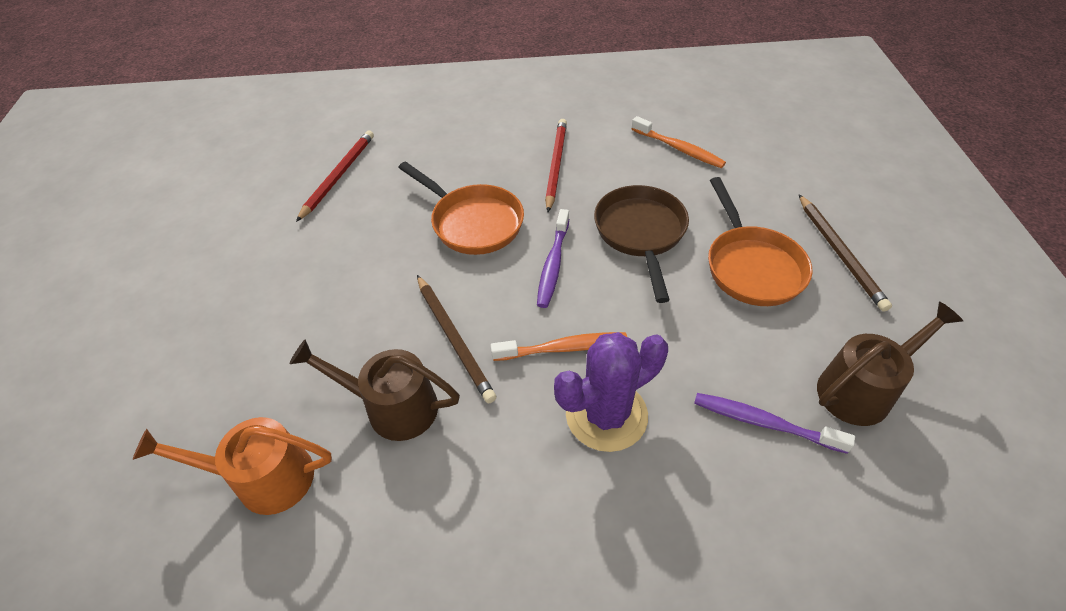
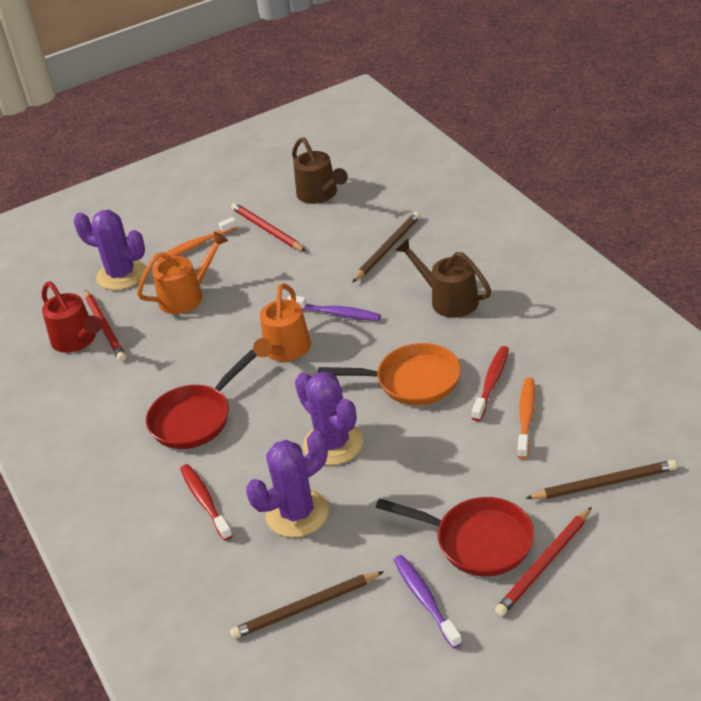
brown pan: [594,185,689,303] = 1 -> none = 0
brown pencil: [417,275,496,403] [799,194,892,312] = 2 -> [230,571,384,639] [352,212,420,283] [525,460,677,499] = 3
orange pan: [398,161,524,255] [708,177,812,306] = 2 -> [318,343,461,405] = 1
orange watering can: [133,417,332,515] = 1 -> [137,232,228,314] [253,283,311,361] = 2
purple cactus: [554,332,668,452] = 1 -> [74,210,146,290] [246,430,329,537] [295,371,363,465] = 3
red pan: none = 0 -> [146,350,257,449] [376,497,534,577] = 2
red pencil: [296,130,374,222] [545,119,567,212] = 2 -> [85,290,126,361] [231,203,305,251] [495,507,592,616] = 3
red toothbrush: none = 0 -> [180,464,233,541] [472,346,509,421] = 2
red watering can: none = 0 -> [42,281,102,353] = 1

